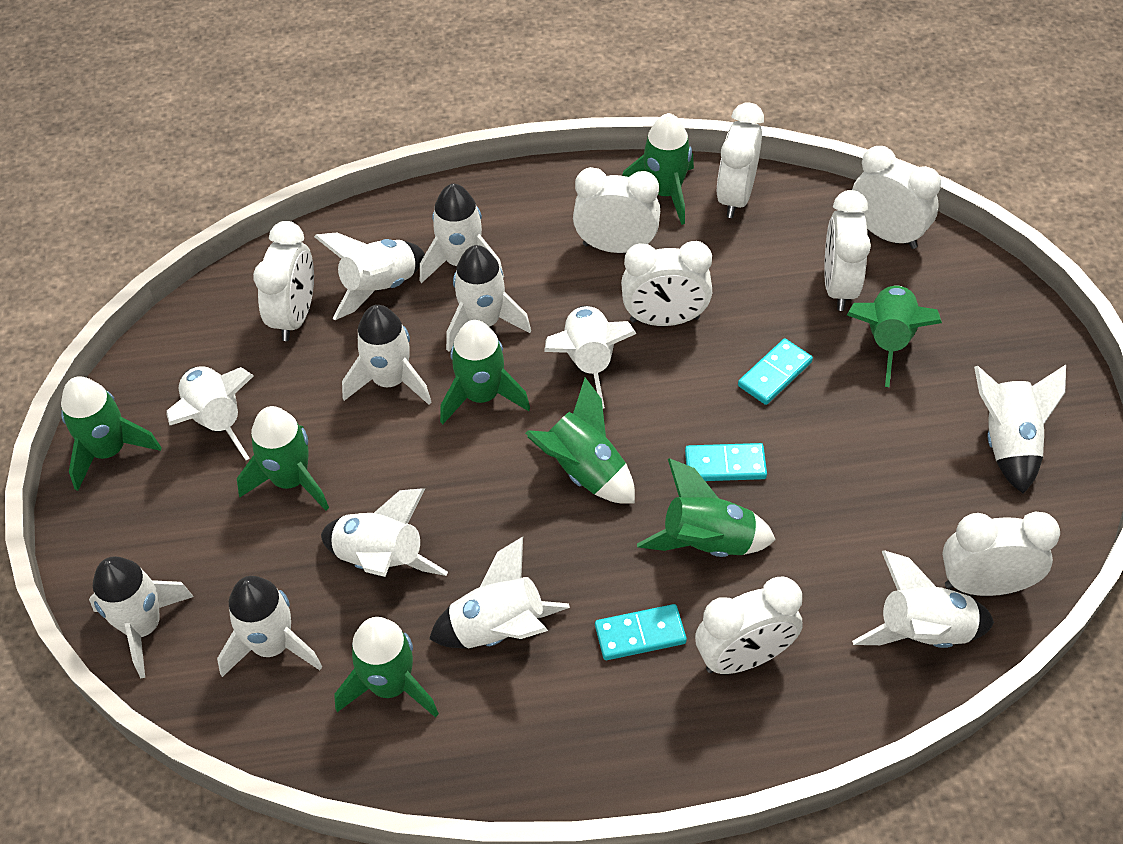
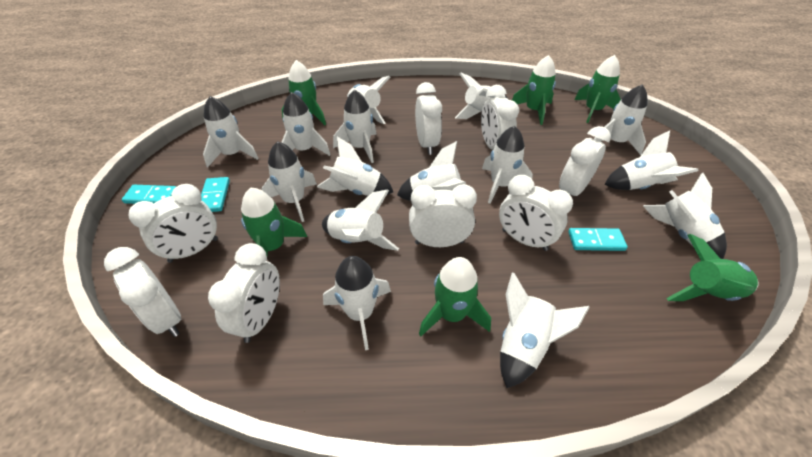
green rocket: [61,376,162,491] [237,406,329,511] [334,617,439,718] [440,320,530,424] [525,378,635,504] [622,113,694,225] [637,458,776,557] [847,285,942,387] = 8 -> [241,188,307,261] [282,60,326,125] [419,257,491,336] [512,55,556,125] [574,55,621,123] [666,234,759,301] = 6
white rocket: [89,556,194,679] [167,366,254,460] [217,576,322,677] [314,232,425,320] [321,488,448,577] [342,305,431,405] [420,184,504,283] [429,537,570,648] [446,245,531,351] [544,306,636,408] [852,550,994,648] [974,365,1066,494] = 12 -> [203,96,259,168] [262,141,317,222] [281,92,331,156] [317,137,393,196] [322,189,399,251] [323,256,391,350] [333,90,377,163] [347,76,390,124] [397,141,466,201] [455,72,507,119] [482,126,533,204] [500,273,589,388] [594,84,647,155] [604,131,698,190] [643,173,727,259] = 15

